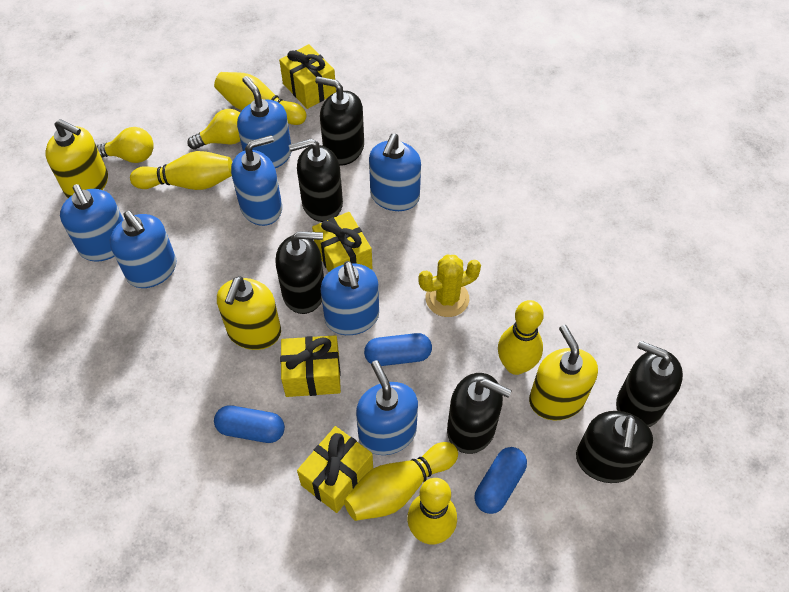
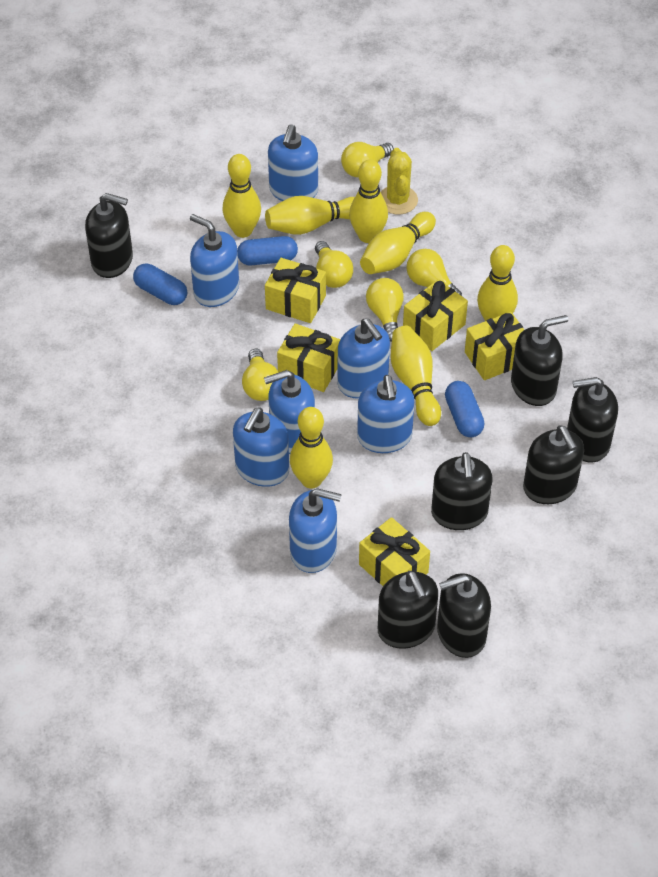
black soap dispenser: [275,231,324,314] [289,139,343,222] [315,76,364,166] [447,373,512,454] [576,411,653,483] [616,341,683,427] = 6 -> [85,193,133,278] [378,571,438,649] [431,452,492,530] [437,573,491,658] [511,315,568,406] [523,426,584,504] [567,377,618,463] = 7
yellow bowling pin: [130,151,232,190] [214,72,307,125] [344,442,458,521] [407,478,457,545] [498,300,544,375] = 5 -> [222,154,261,238] [265,196,355,235] [290,407,333,489] [349,159,388,243] [360,212,436,274] [391,326,441,426] [477,245,518,321] = 7
yellow gift: [279,44,336,109] [280,335,341,397] [297,426,373,513] [312,212,372,272] = 4 -> [265,258,326,323] [277,323,340,392] [359,517,430,586] [403,279,468,351] [465,312,524,380] = 5
yellow light bulb: [96,127,154,163] [187,109,240,149] = 2 -> [242,349,279,401] [315,241,353,288] [341,142,394,177] [366,278,404,342] [407,249,462,296] = 5
yellow soap dispenser: [45,119,108,198] [217,276,281,350] [529,325,598,420] = 3 -> none = 0

